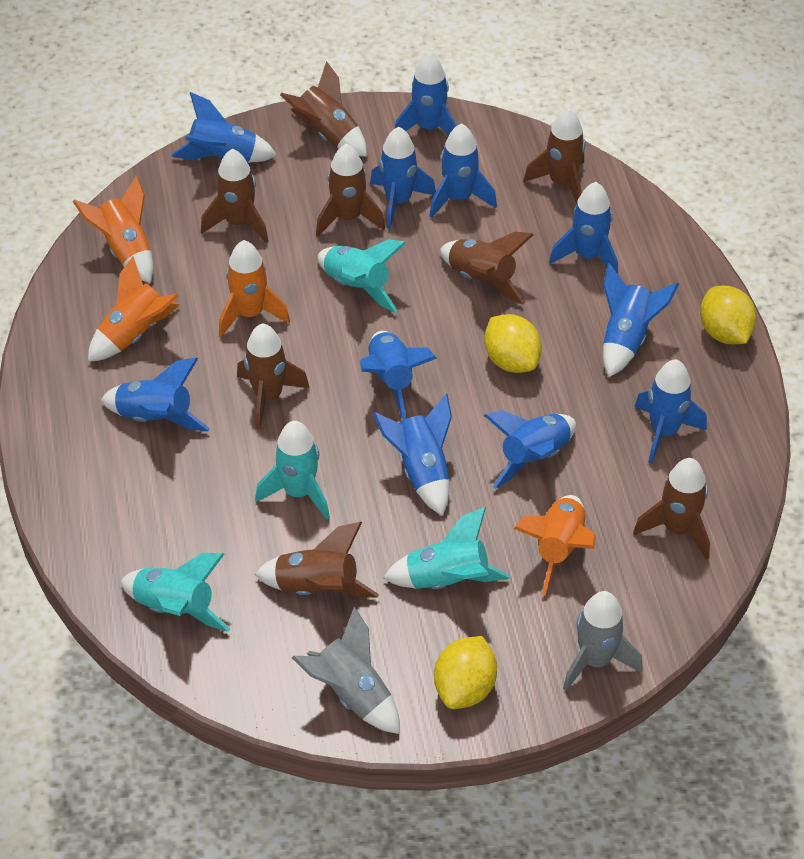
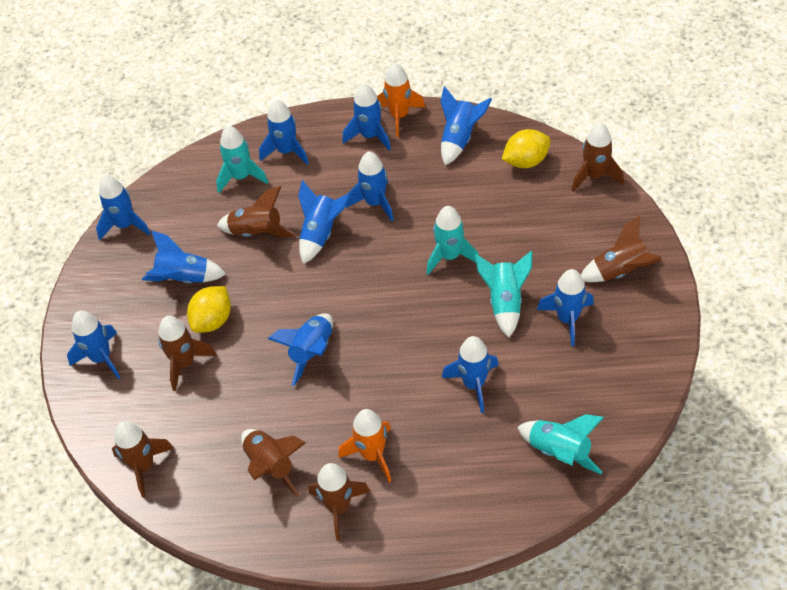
brown rocket: [201,149,269,243] [237,323,310,429] [255,522,379,598] [280,61,367,157] [316,144,385,236] [440,232,533,305] [524,108,585,204] [633,458,710,560] = 8 -> [112,421,174,498] [158,316,217,391] [217,186,296,237] [241,429,306,497] [308,463,370,541] [572,123,624,191] [581,215,662,282] = 7
grey rocket: [292,607,400,734] [563,591,643,691] = 2 -> none = 0
orange rocket: [72,175,154,283] [88,256,180,362] [219,240,290,337] [514,495,596,595] = 4 -> [338,409,391,482] [377,63,425,137] = 2
yellow lemon: [434,636,497,709] [484,314,542,373] [700,286,756,344] = 3 -> [187,286,231,333] [502,129,551,168] = 2

